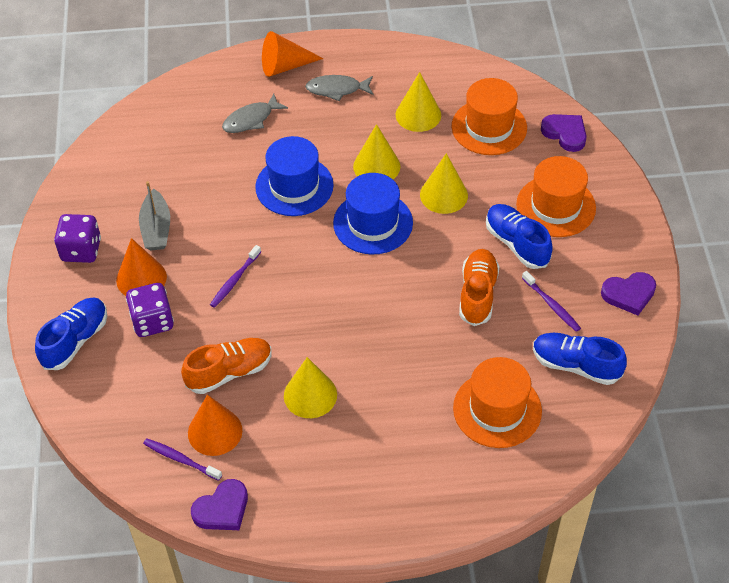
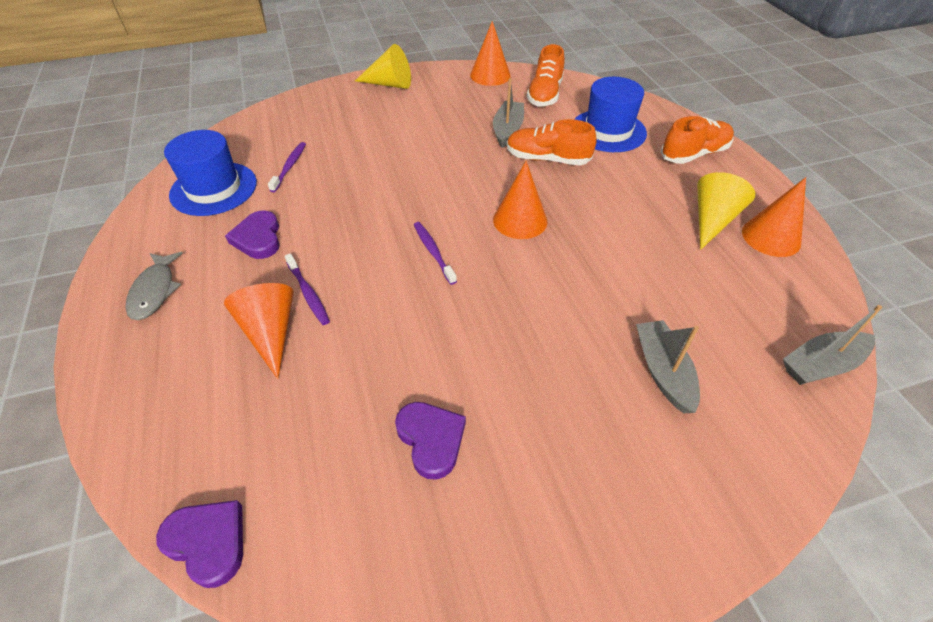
blue shoe: [35,297,107,370] [486,204,553,269] [533,333,627,385] = 3 -> none = 0
grey boat: [139,181,170,250] = 1 -> [493,78,524,148] [636,320,700,413] [783,305,882,385] = 3
grey fish: [222,94,288,133] [305,75,373,101] = 2 -> [126,252,183,320] = 1
orange cone: [116,238,167,296] [188,395,242,456] [262,31,323,77] = 3 -> [224,283,294,379] [470,21,511,86] [493,161,547,239] [742,177,806,257] = 4
orange hat: [452,78,527,155] [453,357,542,448] [516,156,596,237] = 3 -> none = 0
orange shoe: [181,338,272,394] [459,249,500,326] = 2 -> [507,119,597,165] [527,44,564,107] [660,116,734,164] = 3
purple dice: [54,214,101,263] [126,283,174,337] = 2 -> none = 0
yellow cone: [284,357,337,418] [353,124,400,179] [396,72,441,132] [420,153,468,214] = 4 -> [355,44,411,89] [697,172,756,250] = 2

